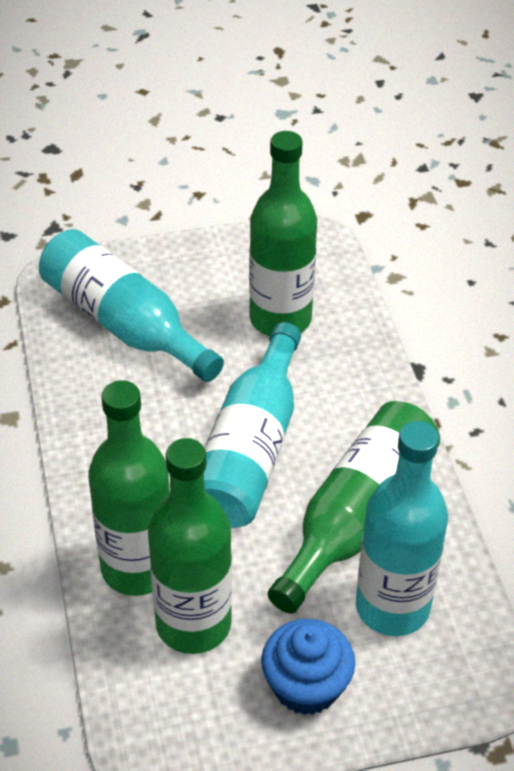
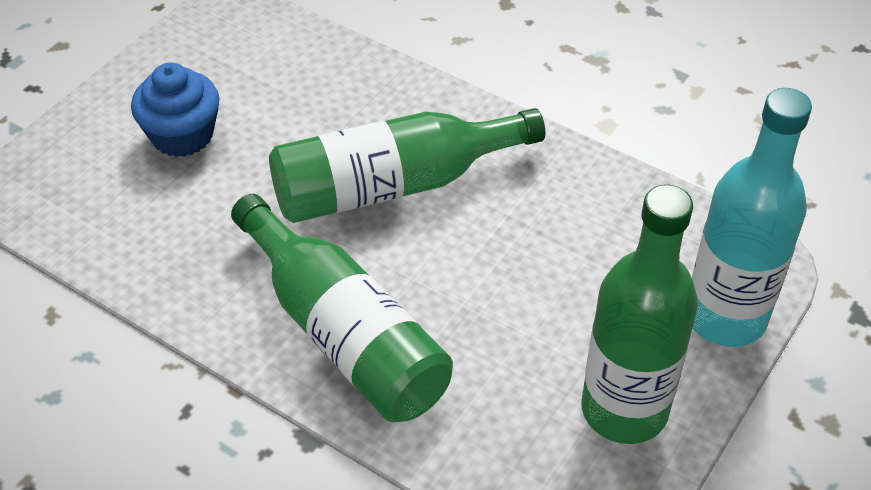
green bottle: [88,380,170,596] [148,438,232,654] [249,131,317,336] [268,401,440,614] = 4 -> [231,194,453,422] [269,108,545,223] [582,184,698,444] = 3
turquoise bottle: [39,229,224,382] [204,322,301,528] [356,421,448,636] = 3 -> [692,88,812,347] = 1

